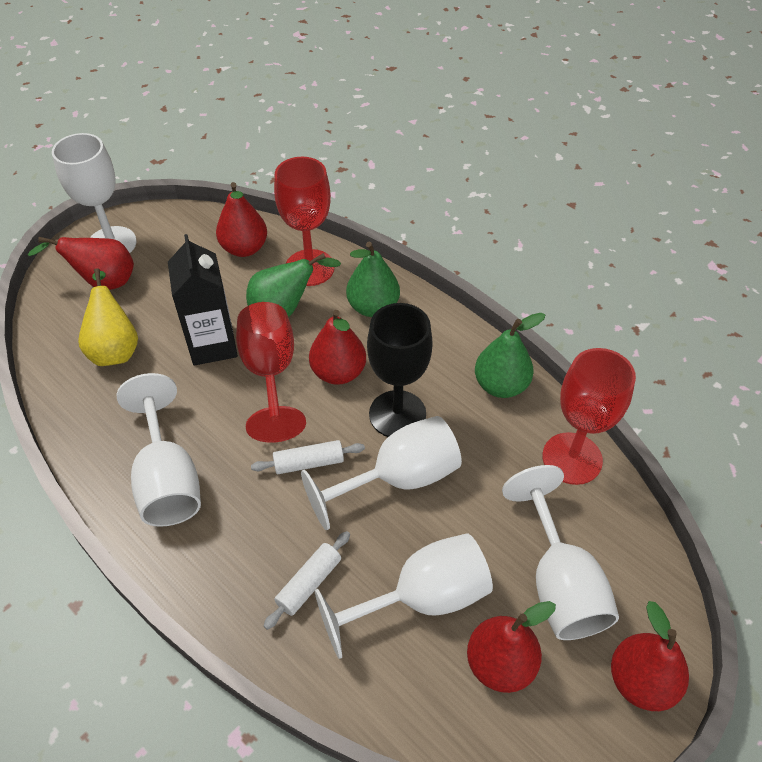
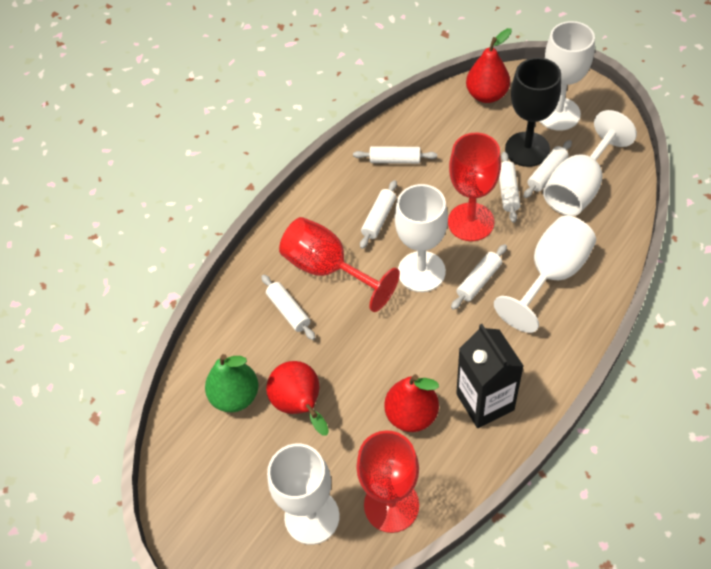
green pear: [246,253,341,317] [346,242,400,317] [475,313,545,398] = 3 -> [205,354,258,412] = 1
red pear: [27,237,134,290] [216,182,267,257] [309,310,366,385] [467,601,556,693] [611,601,689,711] = 5 -> [266,361,329,436] [384,374,439,432] [466,28,512,103] = 3
white rolling pin: [251,440,365,474] [264,531,350,630] = 2 -> [261,275,315,340] [353,146,437,164] [360,180,397,249] [451,244,507,310] [499,152,521,223] [523,140,572,198] = 6
yellow pear: [78,269,138,366] = 1 -> none = 0

